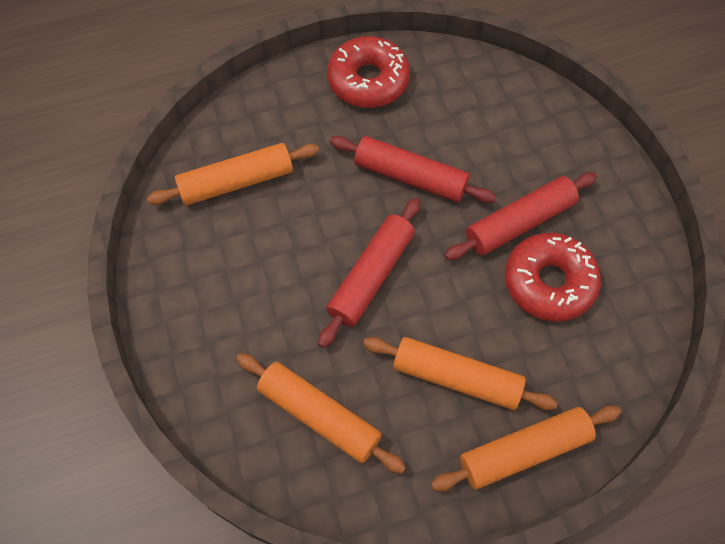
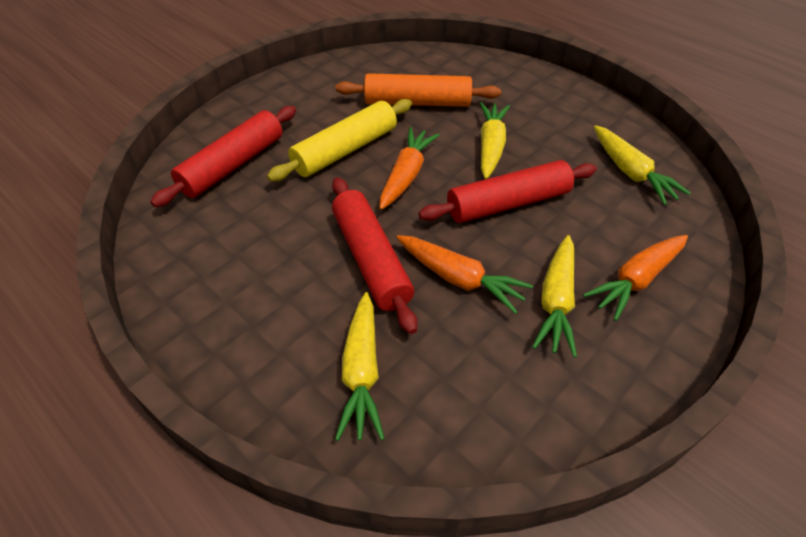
orange carrot: none = 0 -> [379,127,439,210] [397,235,533,314] [583,235,688,321] = 3
orange rolling pin: [147,143,319,205] [236,353,406,474] [363,337,558,410] [431,405,621,491] = 4 -> [335,73,501,107] = 1
red donut: [327,36,410,108] [505,233,601,322] = 2 -> none = 0
yellow carrot: none = 0 -> [335,292,385,441] [480,102,510,179] [532,235,577,358] [594,125,691,205] = 4
yellow rolling pin: none = 0 -> [267,99,412,182] = 1

